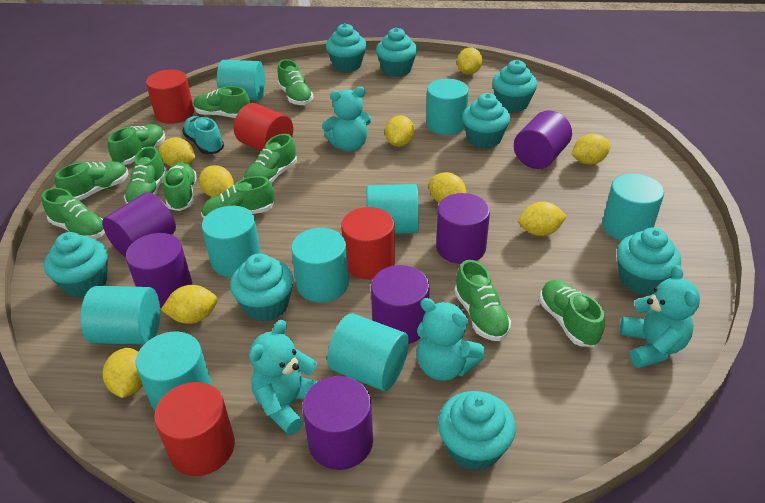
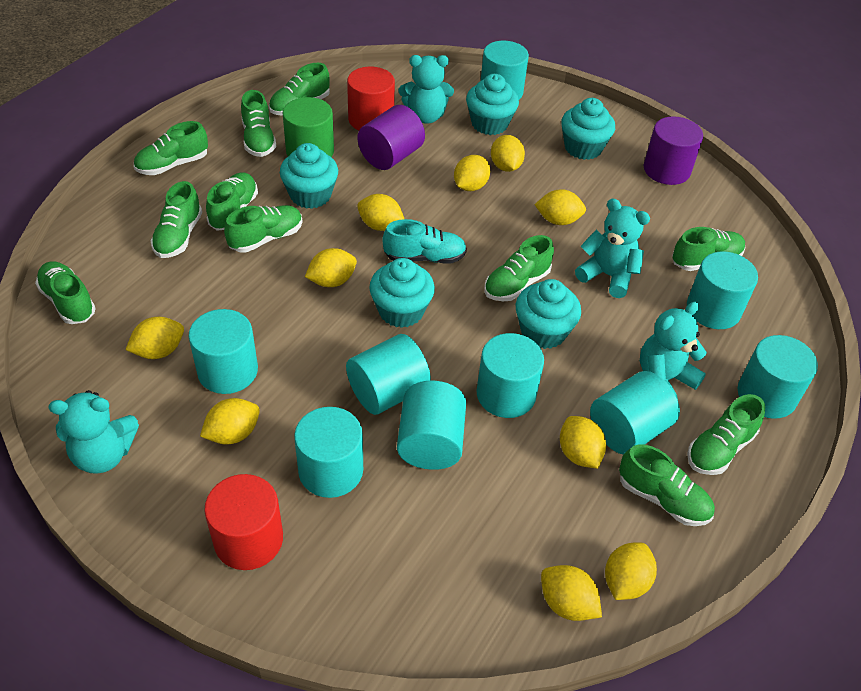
green cylinder: none = 0 -> [283,97,334,157] = 1
purple cylinder: [102,192,176,257] [126,233,192,308] [302,376,373,470] [371,265,430,344] [436,193,490,264] [514,110,572,169] = 6 -> [357,105,425,170] [644,116,703,185] = 2
red cylinder: [146,69,194,124] [154,382,235,476] [234,103,293,151] [341,207,395,279] = 4 -> [204,474,283,570] [347,67,395,130] = 2
turquoise cupcake: [44,232,108,298] [230,253,294,322] [326,23,367,72] [376,28,417,77] [438,391,516,471] [462,93,510,148] [492,60,538,112] [617,227,681,295] = 8 -> [280,143,338,209] [369,258,435,328] [466,74,519,135] [516,279,581,349] [561,98,615,160] = 5
yellow lemon: [103,348,143,398] [159,137,195,166] [161,285,218,324] [199,165,234,197] [385,116,414,147] [429,172,466,203] [457,47,482,75] [518,202,567,236] [572,134,611,165] = 9 -> [125,317,184,359] [200,398,260,444] [305,248,357,287] [357,194,404,231] [454,155,490,191] [491,135,525,172] [534,189,586,225] [541,565,602,621] [560,416,606,469] [605,542,657,600] = 10

